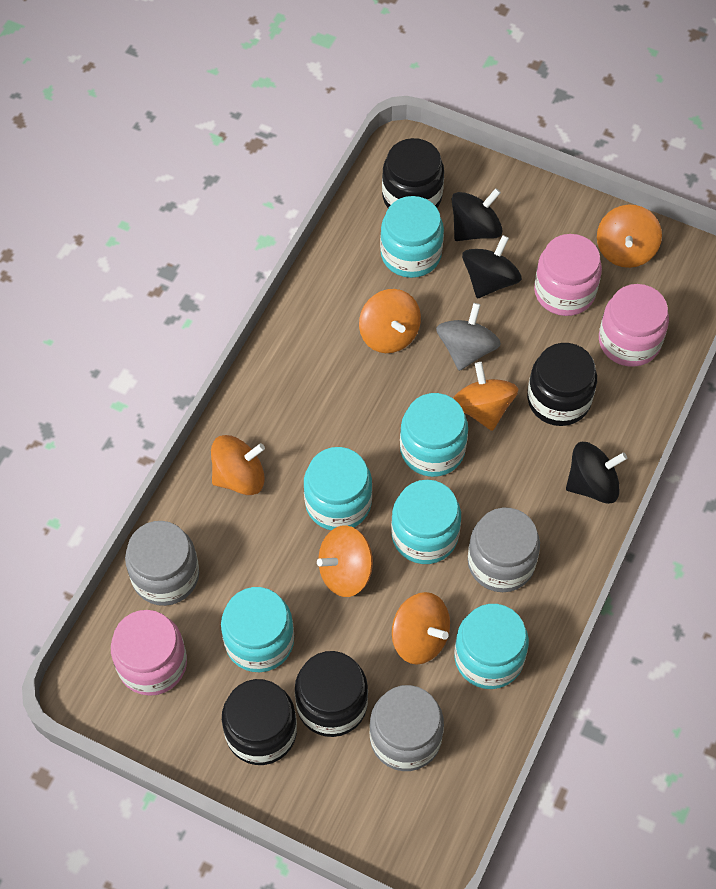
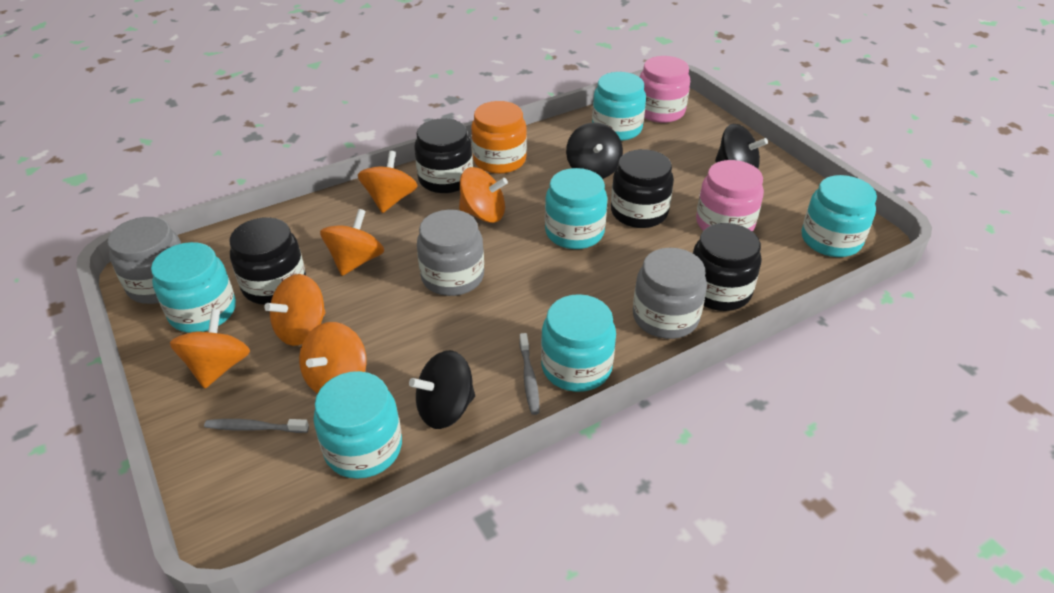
grey spinning top: [436,303,501,371] = 1 -> none = 0
grey toothbrush: none = 0 -> [204,419,309,433] [519,333,540,415] = 2
orange jar: none = 0 -> [471,101,527,174] = 1
pink jar: [111,610,187,696] [534,234,602,316] [599,284,669,367] = 3 -> [640,56,690,123] [696,160,764,232] = 2

